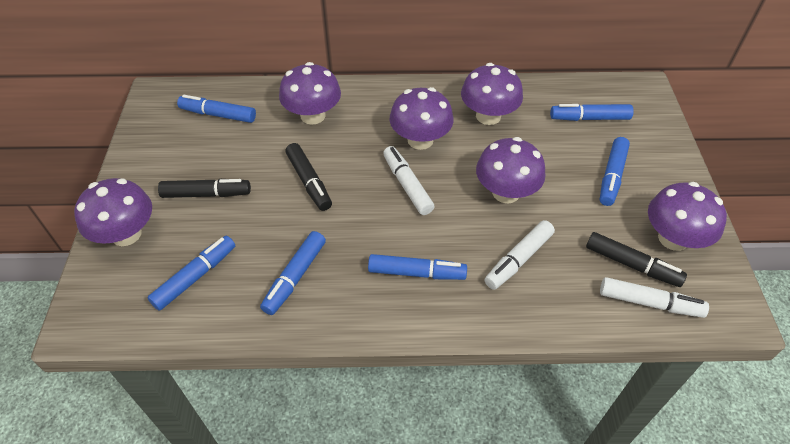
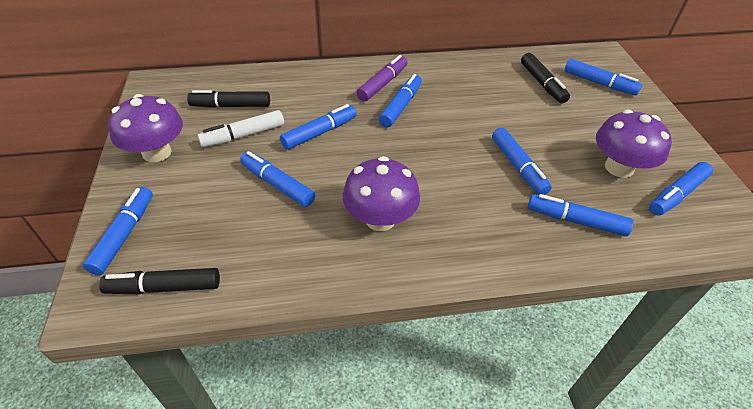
blue marker: [147,236,235,311] [177,95,256,123] [260,231,326,315] [368,254,467,280] [550,104,634,121] [600,137,630,206] = 6 -> [83,187,153,275] [240,151,315,207] [280,104,357,150] [379,74,422,127] [492,128,552,195] [528,194,633,236] [564,59,642,95] [649,162,713,216] = 8
purple marker: none = 0 -> [357,55,408,102] = 1
purple mushroom: [74,178,152,246] [279,62,341,125] [390,87,454,150] [461,63,523,125] [476,137,546,204] [648,182,727,251] = 6 -> [108,94,183,162] [343,156,420,231] [596,109,672,178] = 3
white marker: [383,146,435,215] [484,220,555,290] [600,277,709,318] = 3 -> [198,110,284,147] = 1

